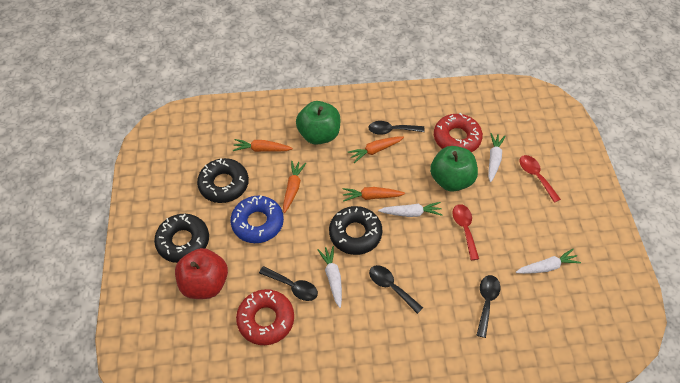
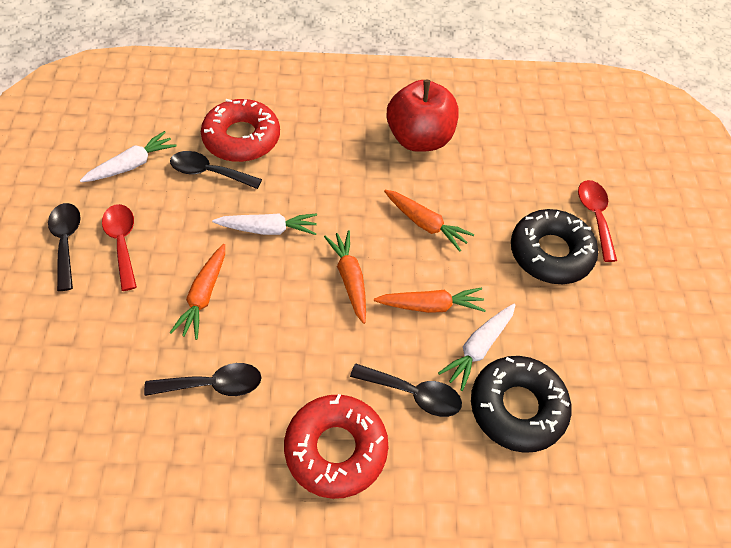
black donut: [154,214,209,263] [197,158,249,203] [329,206,383,255] = 3 -> [471,356,572,453] [511,209,598,284] = 2
blue donut: [231,195,284,243] = 1 -> none = 0
green apple: [296,101,341,145] [430,146,478,192] = 2 -> none = 0
white carrot: [317,246,342,308] [378,202,442,217] [488,133,506,182] [516,249,581,274] = 4 -> [80,131,177,182] [212,213,317,235] [438,304,515,391] = 3

